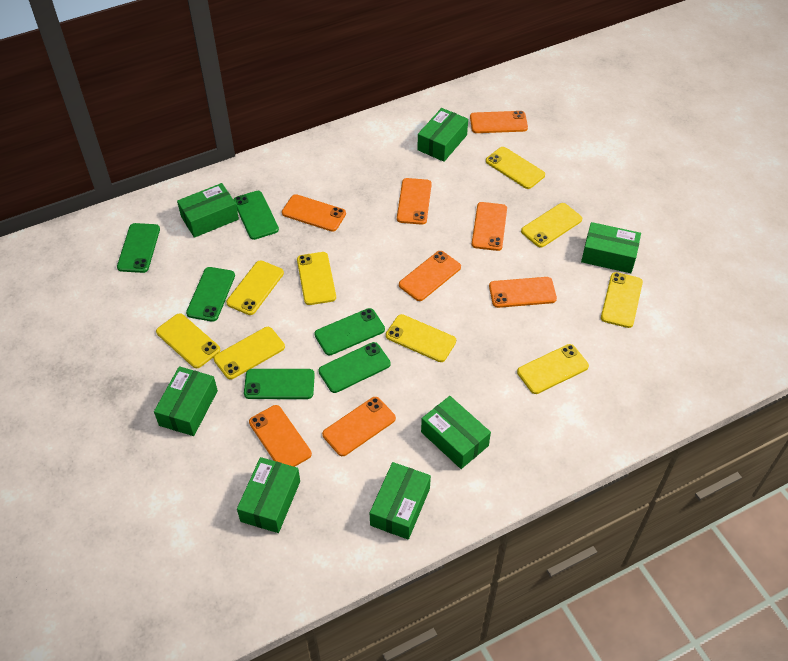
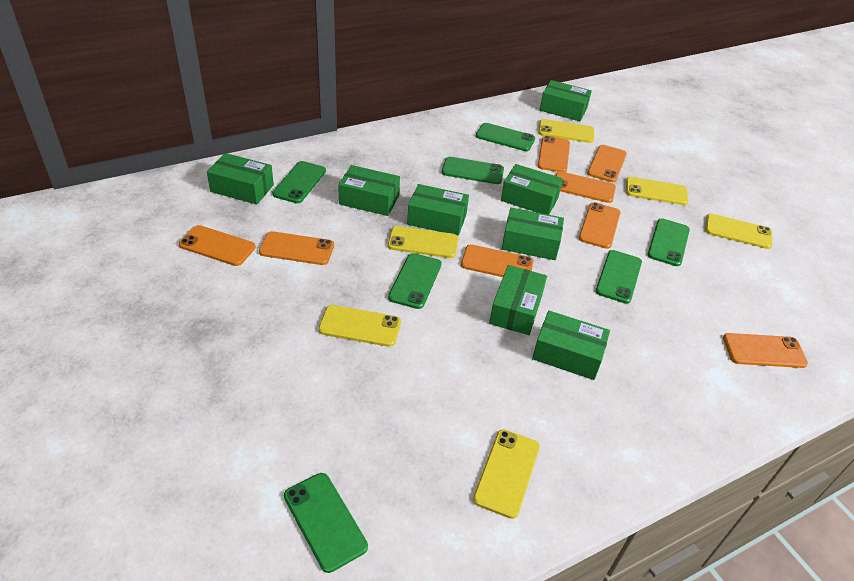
green box: [154,366,218,436] [177,183,239,238] [237,457,300,533] [370,462,431,540] [417,108,468,162] [421,396,491,469] [581,222,641,273] = 7 -> [207,153,274,205] [338,165,400,216] [407,184,469,236] [489,265,547,335] [501,164,563,215] [502,208,564,260] [532,311,610,380] [540,80,592,121] = 8
green phone: [117,223,160,273] [186,267,235,322] [233,191,279,240] [244,369,315,399] [314,308,385,355] [318,342,391,393] = 6 -> [272,161,326,203] [284,473,368,573] [388,253,442,309] [442,157,504,184] [476,123,535,151] [596,250,642,304] [648,218,690,266] = 7
yellow phone: [156,313,220,368] [214,327,285,379] [226,261,284,315] [297,252,336,305] [386,314,456,362] [486,147,545,189] [517,344,589,394] [521,203,582,248] [601,272,643,328] = 9 -> [318,305,401,347] [388,226,458,258] [473,429,540,519] [538,119,594,143] [626,177,688,205] [705,214,773,249] = 6

